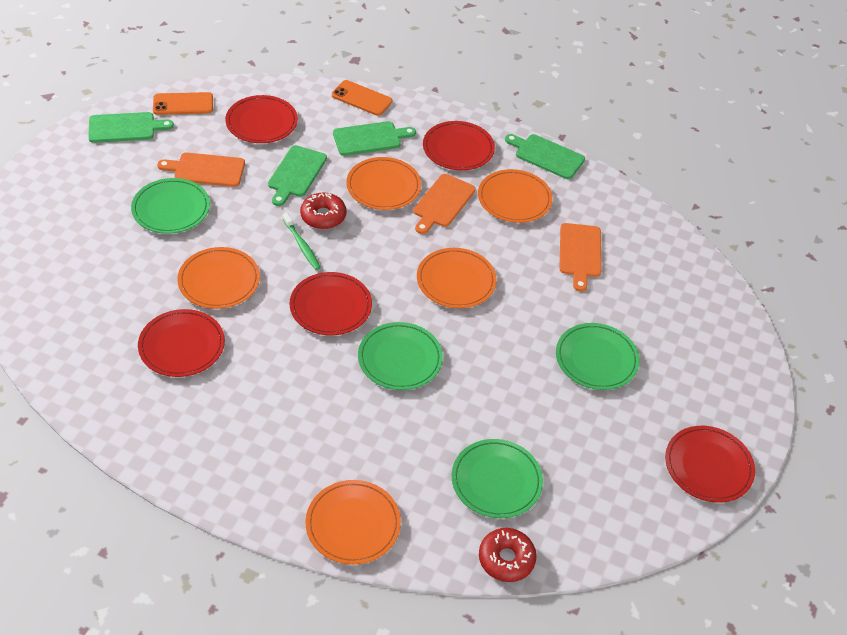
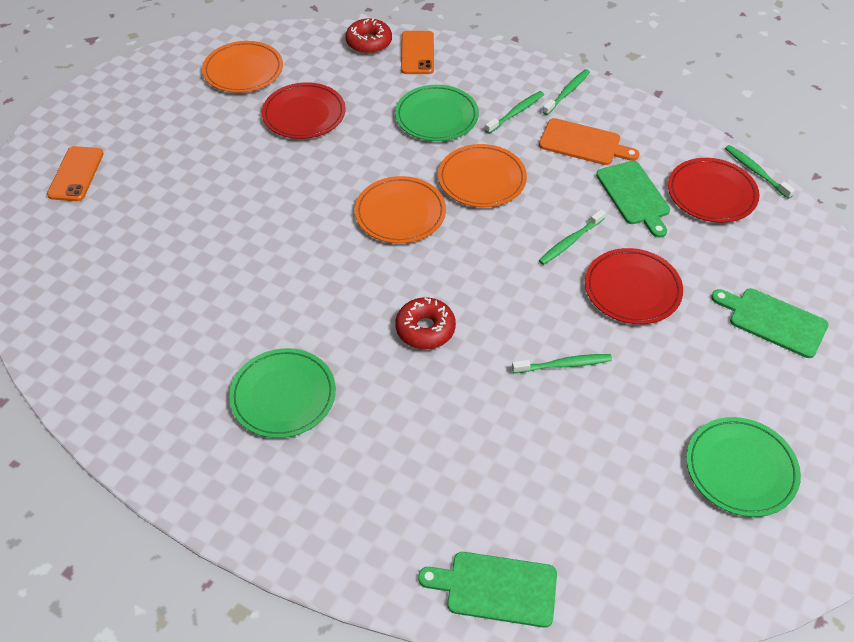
green cutting board: [88,112,174,143] [268,145,327,206] [333,121,416,156] [505,134,585,179] = 4 -> [418,552,557,628] [596,161,670,238] [711,288,829,358] = 3
green plate: [131,178,210,234] [358,322,443,390] [452,439,543,518] [556,323,640,390] = 4 -> [229,348,336,438] [395,85,479,141] [686,417,801,517] = 3
green toothbrush: [283,213,321,270] = 1 -> [485,91,544,134] [512,354,612,373] [539,209,606,265] [543,69,590,115] [725,145,795,199] = 5
orange cutting board: [157,152,245,187] [413,174,476,234] [560,223,601,292] = 3 -> [539,118,639,165] = 1
orange plate: [177,247,260,309] [306,480,401,565] [346,157,421,210] [417,248,497,308] [478,169,553,223] = 5 -> [202,41,283,93] [355,176,446,243] [438,144,527,207] = 3
red plate: [138,309,225,377] [225,95,298,143] [290,272,372,335] [423,121,495,170] [665,426,755,503] = 5 -> [262,82,346,139] [585,248,683,324] [668,158,759,223] = 3

